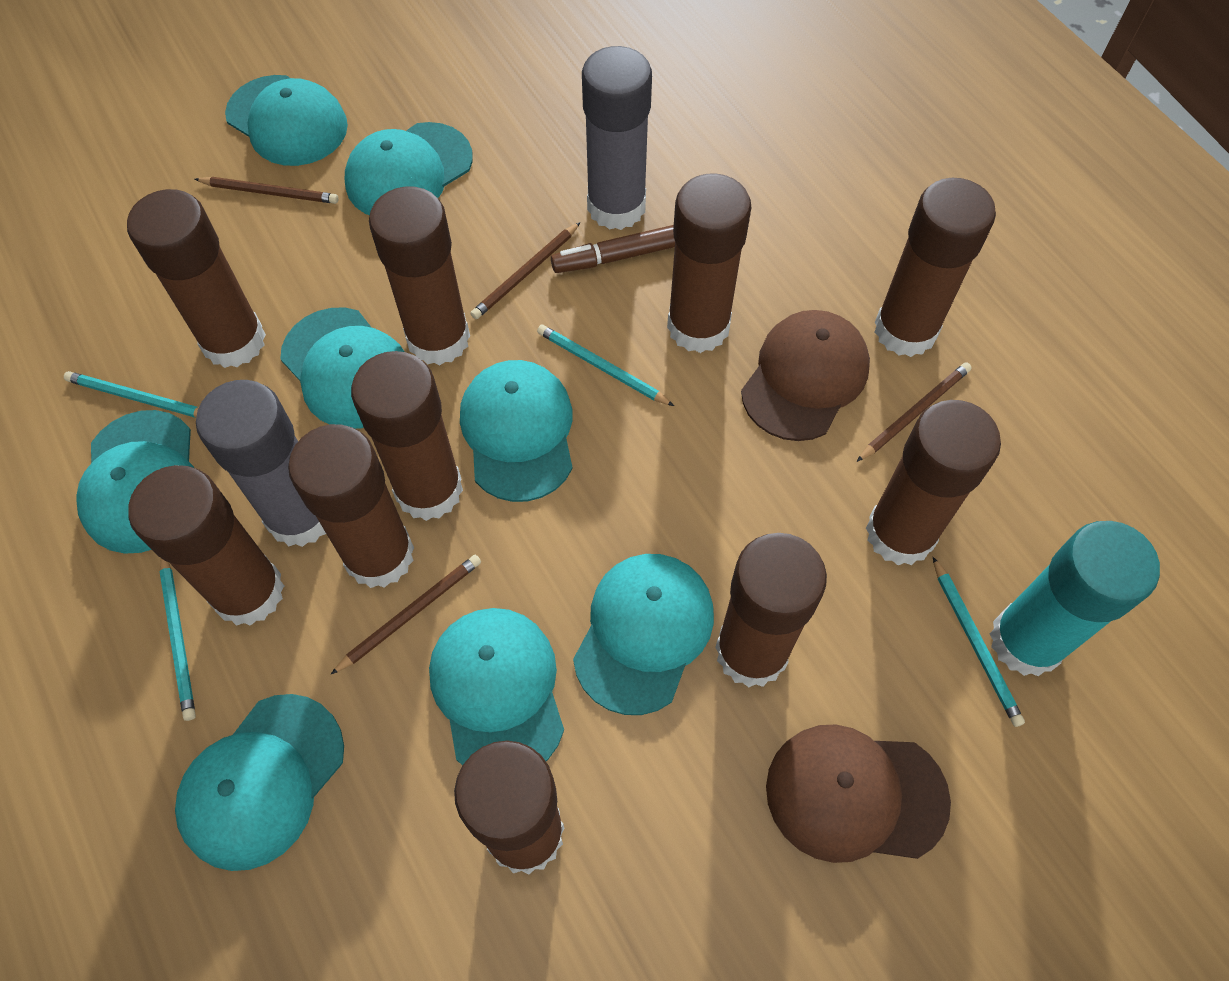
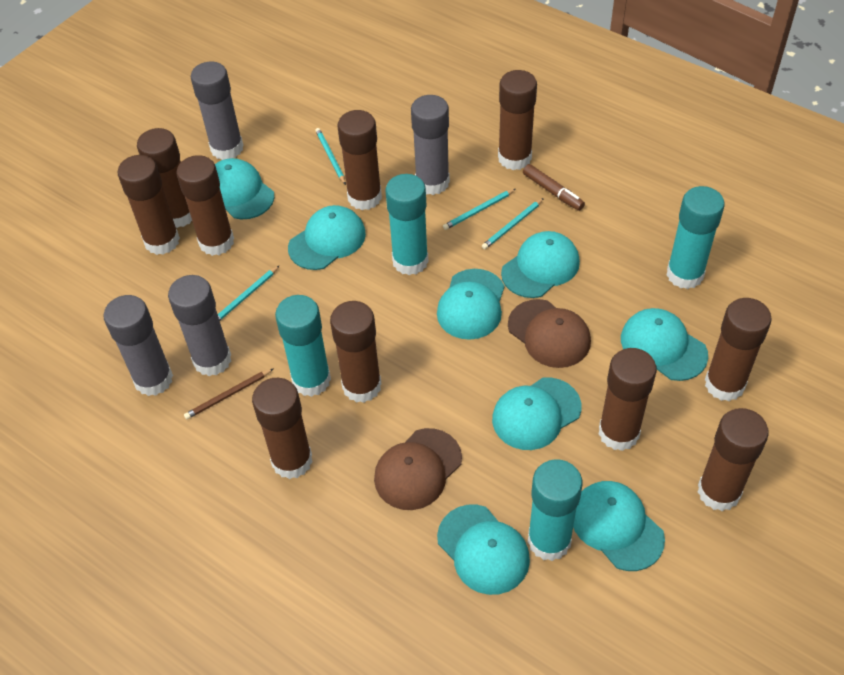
brown pencil: [195,177,339,204] [331,555,481,674] [470,222,580,319] [857,362,972,462] = 4 -> [184,369,273,419] = 1
grey glue stick: [196,380,326,547] [582,46,652,230] = 2 -> [103,295,173,396] [168,275,231,376] [191,62,243,160] [411,95,450,195] = 4
turquoise glue stick: [990,521,1160,676] = 1 -> [275,295,331,397] [385,174,429,275] [528,459,582,561] [667,186,725,289] = 4

